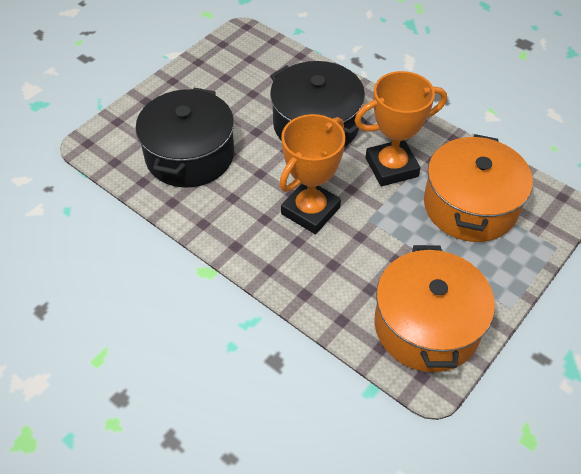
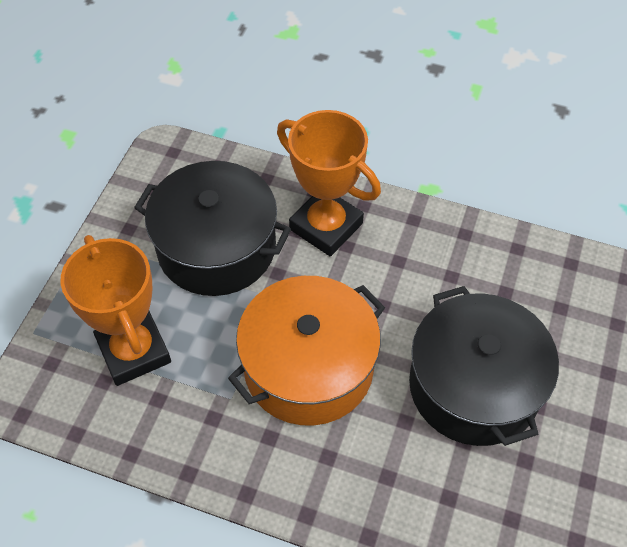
orange pot: [374,245,495,372] [424,134,533,242] = 2 -> [228,276,385,426] = 1

